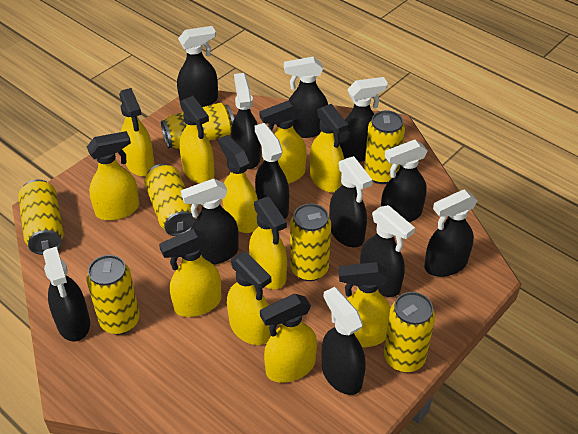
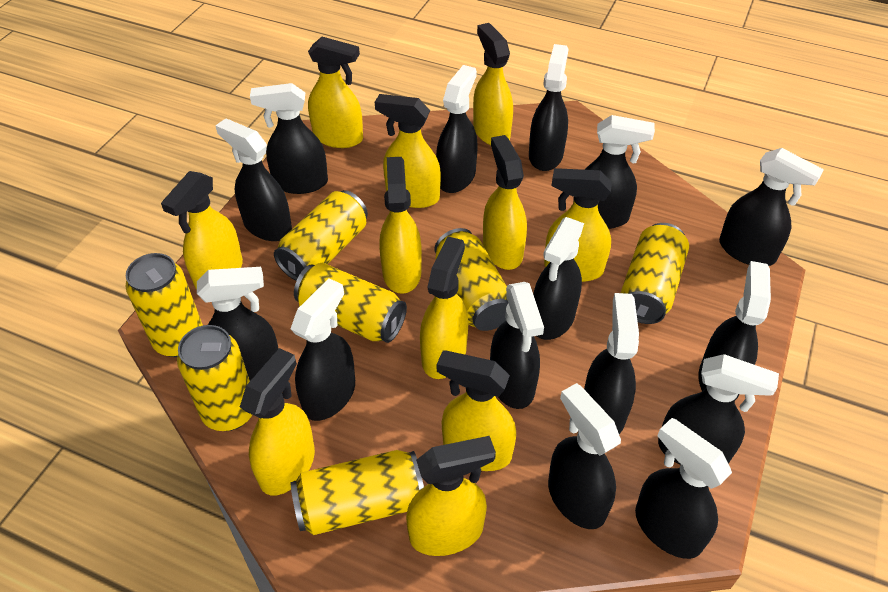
black spray bottle: [43,246,90,342] [177,26,218,107] [181,179,239,265] [231,73,261,169] [255,123,289,219] [284,57,328,138] [322,287,366,395] [329,156,372,247] [339,77,388,162] [360,205,415,297] [381,140,428,223] [424,189,478,277] = 12 -> [197,267,278,381] [215,118,292,241] [250,83,328,194] [290,278,355,421] [436,65,478,193] [490,282,544,409] [529,44,568,171] [533,217,584,340] [548,383,621,529] [573,115,655,229] [584,293,639,434] [635,418,732,559] [658,354,779,465] [699,261,771,400] [719,148,824,266] = 15

